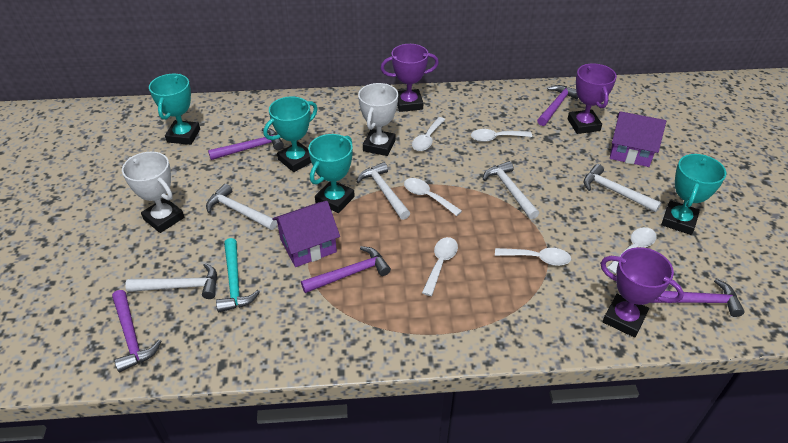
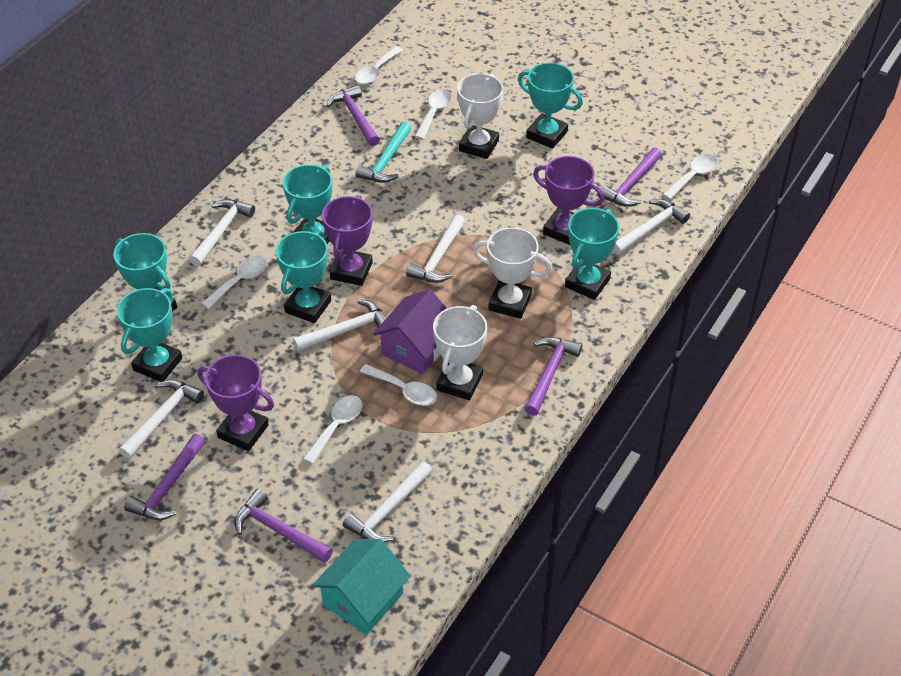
purple house: [272,201,340,267] [610,111,666,167] = 2 -> [373,289,447,374] = 1
turquoise house: none = 0 -> [312,539,411,635] = 1
turquoise trophy: [149,74,200,145] [264,96,318,172] [308,134,355,213] [661,154,726,235] = 4 -> [113,233,177,311] [117,288,182,382] [276,231,331,323] [283,164,332,244] [518,63,583,149] [565,208,619,300] = 6
white hammer: [125,263,217,299] [206,184,277,230] [357,162,410,220] [483,161,539,219] [584,164,661,212] = 5 -> [119,380,204,459] [189,199,255,266] [293,300,387,352] [343,461,433,542] [406,214,465,283] [613,199,690,255] = 6
white trophy: [122,152,184,233] [358,83,398,156] = 2 -> [433,305,487,401] [457,73,503,159] [473,227,552,319] = 3

